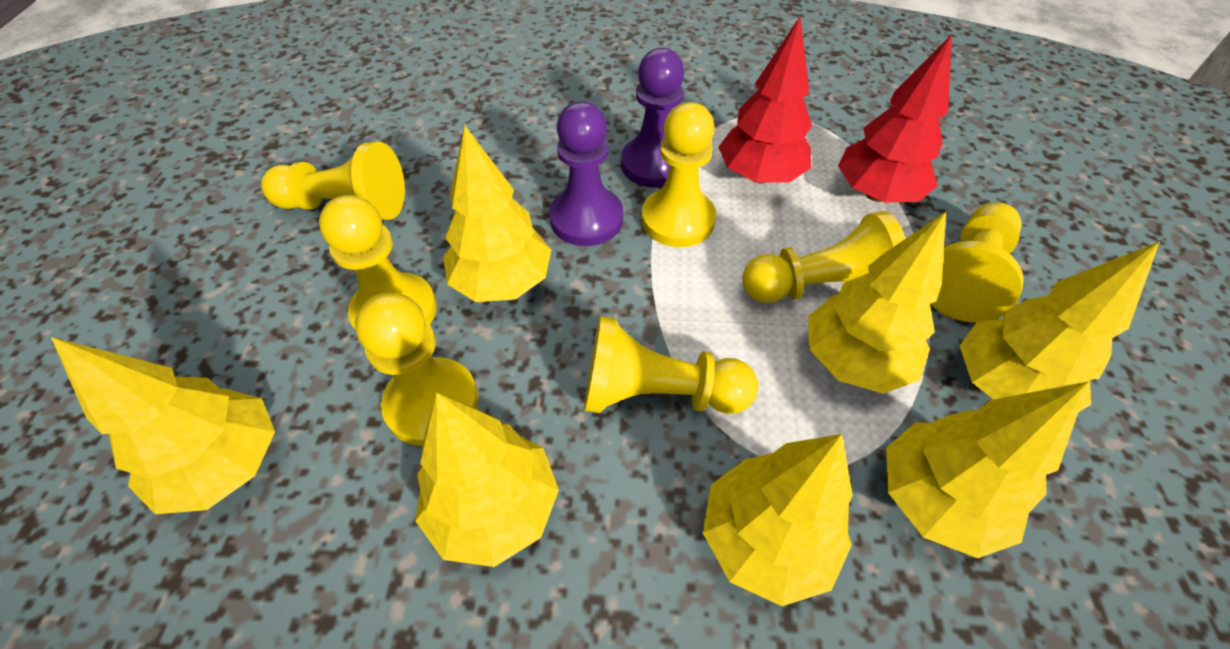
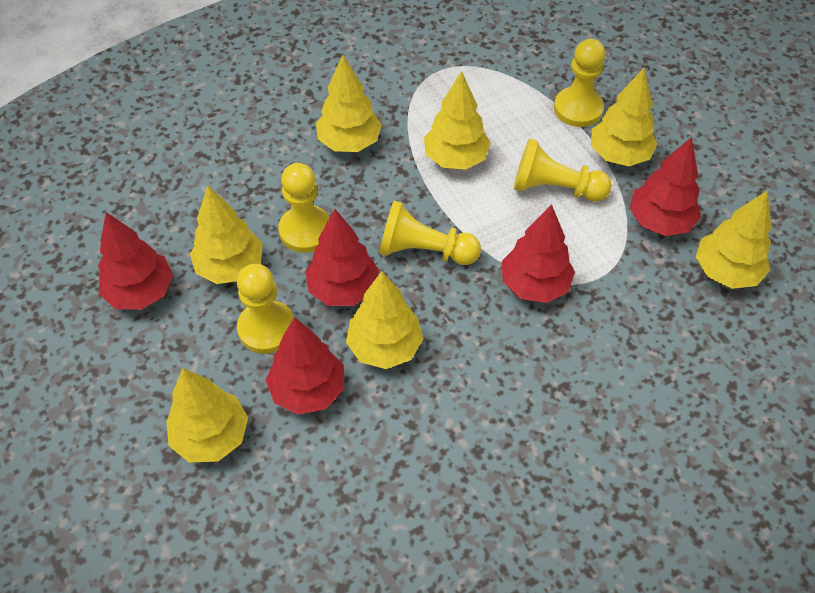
purple pawn: [549,101,623,246] [621,48,684,188] = 2 -> none = 0
red tree: [718,17,812,183] [838,34,952,203] = 2 -> [98,212,173,310] [266,317,344,415] [305,209,379,306] [502,204,575,303] [630,137,701,236] = 5
yellow pawn: [261,142,405,220] [319,195,437,331] [355,293,479,446] [584,316,758,414] [642,102,716,247] [742,211,906,303] [931,202,1024,322] = 7 -> [237,264,294,354] [278,163,330,253] [379,201,481,265] [513,138,612,202] [554,39,606,127] = 5

